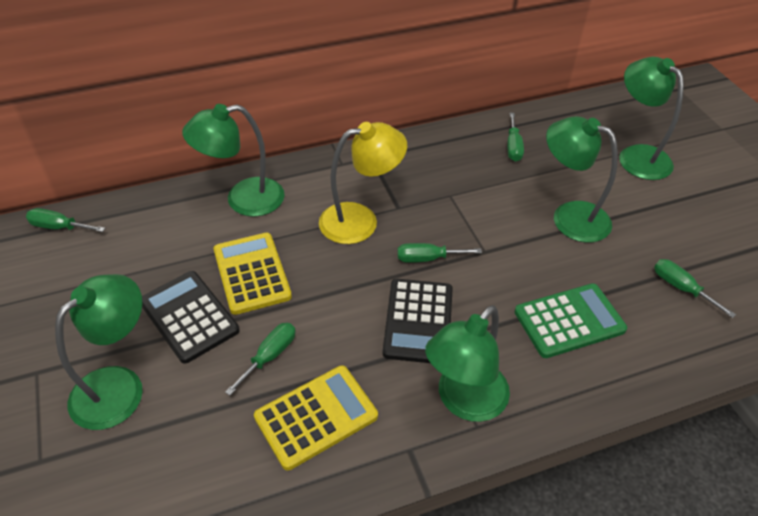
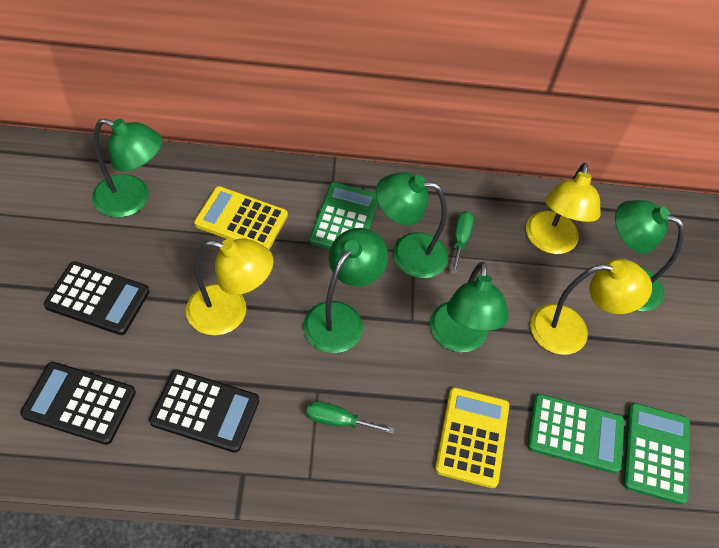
black calculator: [142,271,239,364] [383,279,453,363] = 2 -> [20,362,136,445] [44,261,149,335] [149,370,259,453] = 3
green calculator: [515,283,627,358] = 1 -> [309,182,378,250] [527,394,624,474] [623,403,690,505] = 3
green screwdriver: [26,208,105,232] [225,323,296,396] [397,243,482,263] [507,113,524,161] [654,259,736,318] = 5 -> [306,401,395,434] [451,211,474,274] = 2
yellow lamp: [319,122,407,244] = 1 -> [186,239,273,336] [526,163,601,254] [530,259,652,355] = 3

